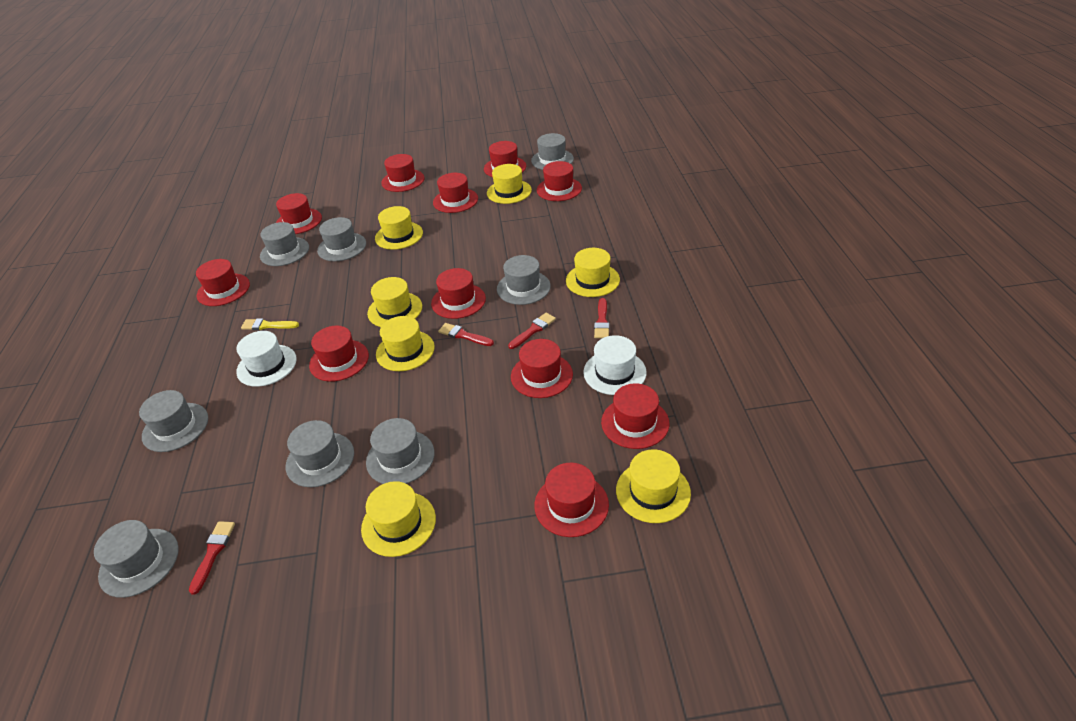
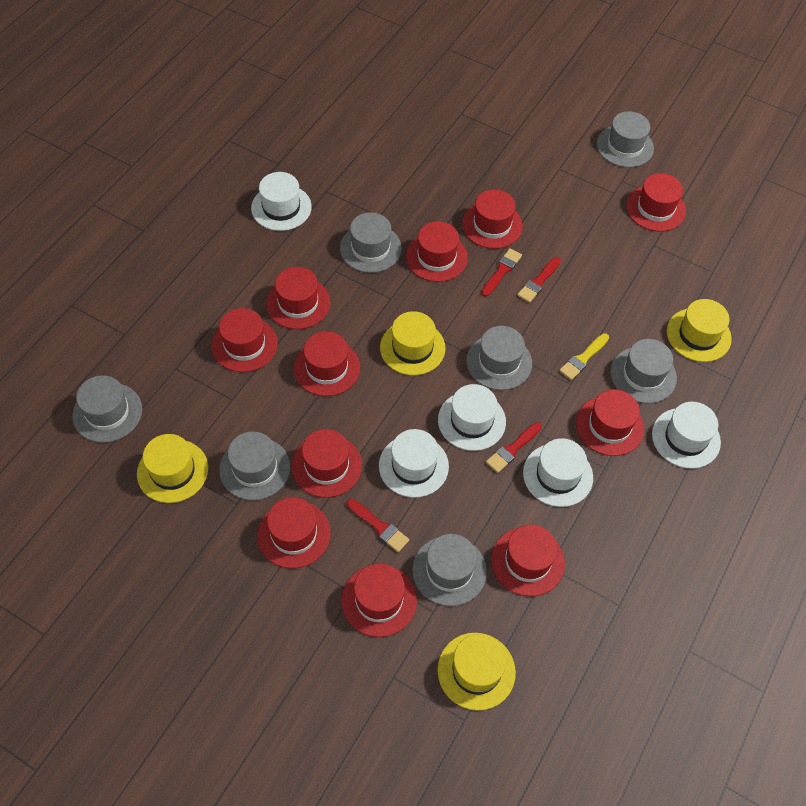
grey hat: [94,520,179,598] [139,390,208,452] [260,222,309,266] [286,420,354,487] [317,217,366,261] [366,418,435,484] [497,255,551,305] [531,133,574,170] = 8 -> [72,376,142,443] [219,431,290,500] [340,212,402,273] [412,534,487,606] [466,326,532,390] [597,111,654,167] [610,339,677,403] = 7
white hat: [236,331,297,387] [583,335,647,395] = 2 -> [251,172,312,231] [379,429,449,498] [438,384,506,451] [523,438,593,507] [652,402,721,469] = 5
yellow hat: [361,481,436,557] [367,277,422,327] [375,206,423,250] [376,316,435,371] [487,164,532,204] [566,248,620,297] [616,449,691,523] = 7 -> [137,434,208,503] [380,311,446,375] [437,633,516,711] [667,299,732,362] = 4

